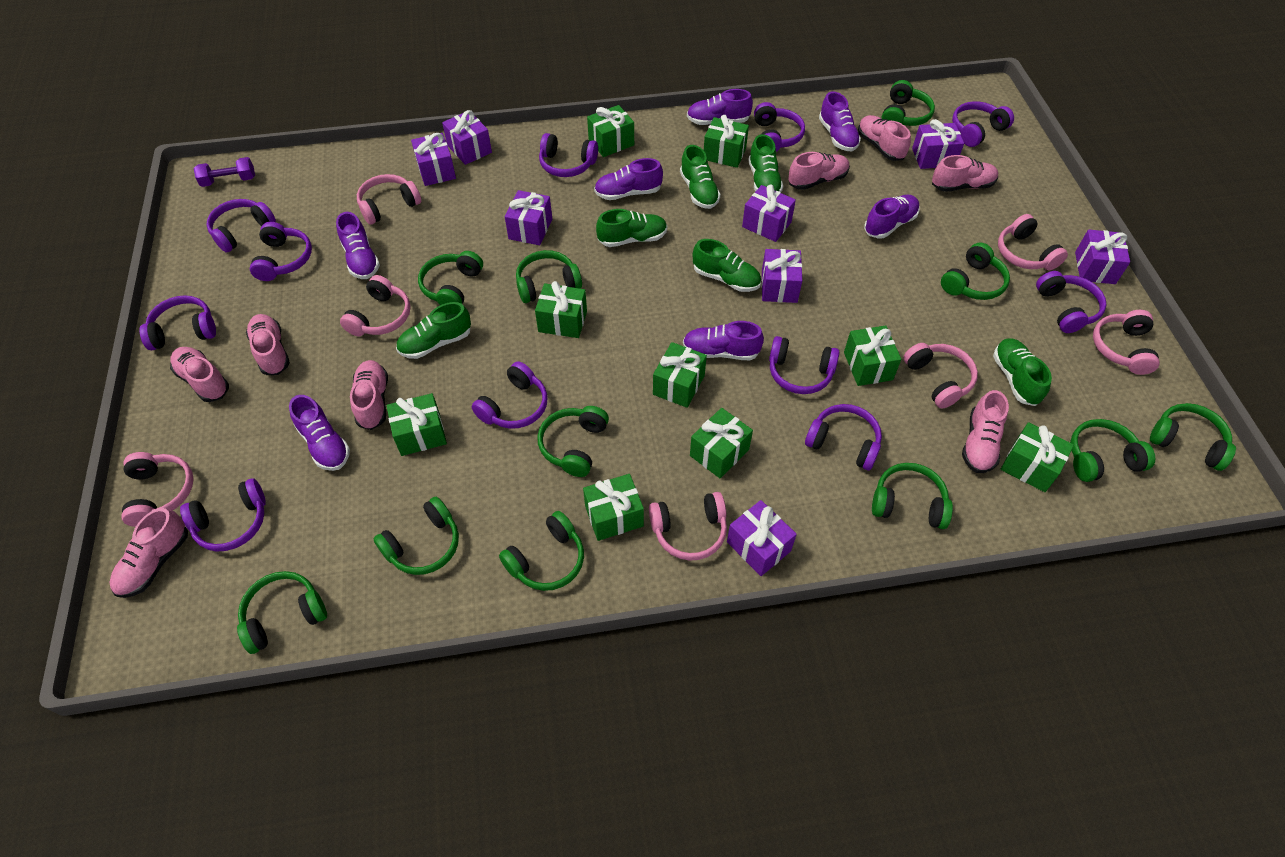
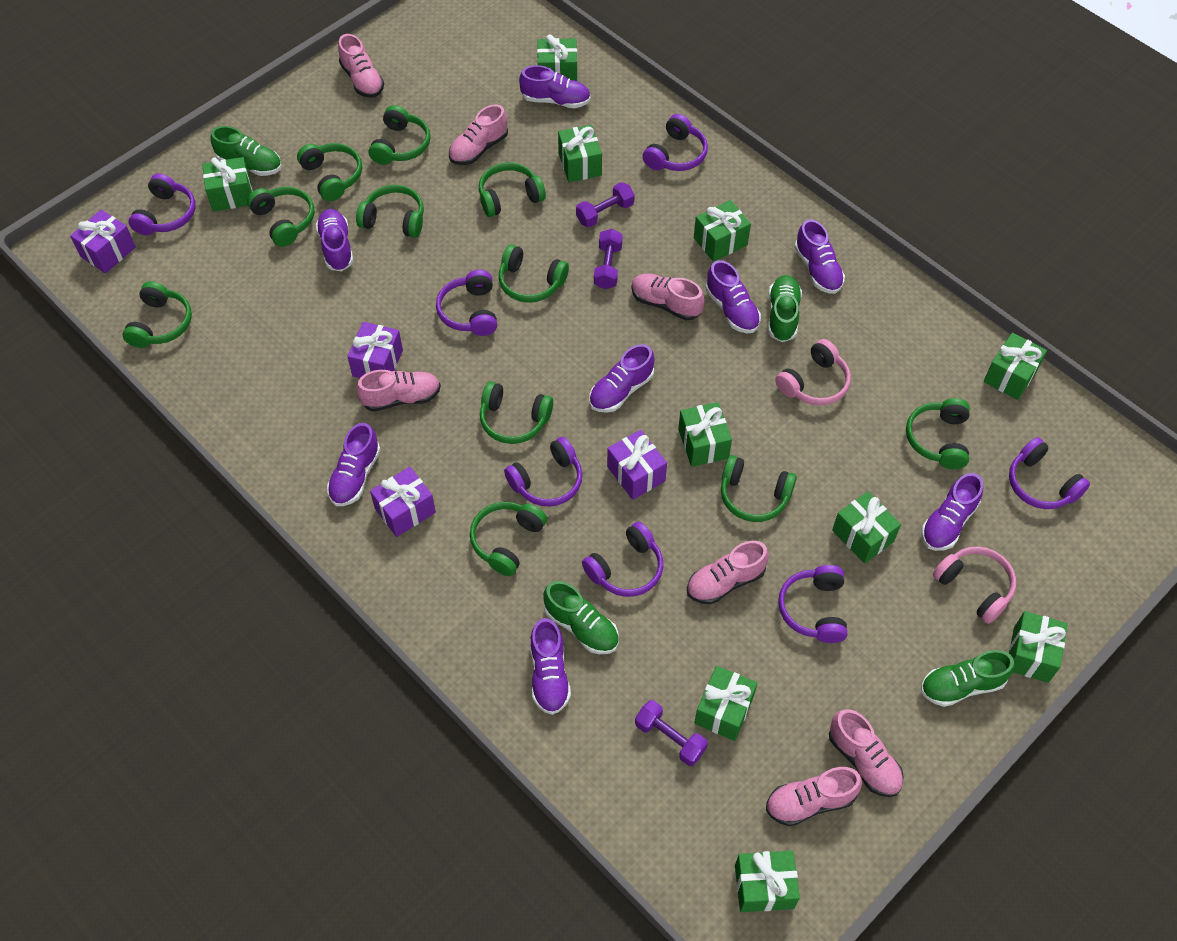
green gift: [386,393,447,456] [535,281,587,338] [583,474,644,541] [587,105,634,157] [653,342,707,408] [690,408,753,478] [704,115,749,168] [844,325,902,386] [1001,422,1074,492] = 9 -> [202,157,253,211] [537,35,577,81] [558,125,602,182] [678,402,732,467] [694,200,751,262] [694,666,757,741] [735,850,800,912] [832,491,901,564] [984,332,1047,400] [1009,611,1068,683] = 10
green shoe: [396,302,471,359] [596,209,667,247] [680,145,721,209] [693,239,761,292] [748,134,783,192] [993,338,1052,406] = 6 -> [210,126,282,176] [543,581,619,654] [768,275,802,342] [921,650,1015,707] = 4
pink headphones: [122,452,194,527] [340,275,411,336] [357,174,421,225] [649,492,727,561] [903,343,978,408] [998,214,1068,270] [1093,310,1160,375] = 7 -> [775,339,851,405] [933,546,1016,624] = 2
pink shoe: [110,508,188,598] [170,347,229,402] [246,314,290,375] [350,360,388,430] [788,152,850,190] [858,115,911,161] [932,155,998,192] [962,390,1009,473] = 8 -> [338,34,384,98] [356,370,441,412] [449,104,508,165] [631,274,705,321] [687,541,769,604] [766,767,862,826] [829,709,904,797] = 7
purple dumbbell: [194,157,255,187] = 1 -> [576,182,635,228] [594,229,623,289] [635,700,708,766] = 3
purple gift: [411,133,456,186] [442,110,492,165] [505,190,552,245] [727,500,797,576] [742,184,796,242] [761,249,802,303] [912,119,964,169] [1075,230,1130,284] = 8 -> [70,210,136,273] [347,322,403,378] [370,467,436,537] [607,430,667,500] = 4
purple headphones: [139,295,216,350] [180,478,266,552] [206,199,276,252] [250,222,312,281] [471,361,548,428] [539,133,598,177] [754,102,805,152] [769,336,839,394] [805,404,882,470] [952,101,1014,147] [1036,271,1107,333] = 11 -> [128,173,195,235] [436,270,497,336] [504,437,582,506] [582,522,663,597] [643,114,708,171] [778,565,847,643] [1009,437,1090,509] = 7
purple shoe: [289,395,350,471] [336,212,380,279] [594,158,663,200] [683,321,764,360] [687,89,753,125] [819,91,861,151] [864,195,920,239] = 7 -> [316,209,353,272] [327,423,381,506] [519,65,591,108] [530,618,571,715] [589,344,655,413] [706,260,761,333] [795,219,845,294] [921,473,983,551] = 8

